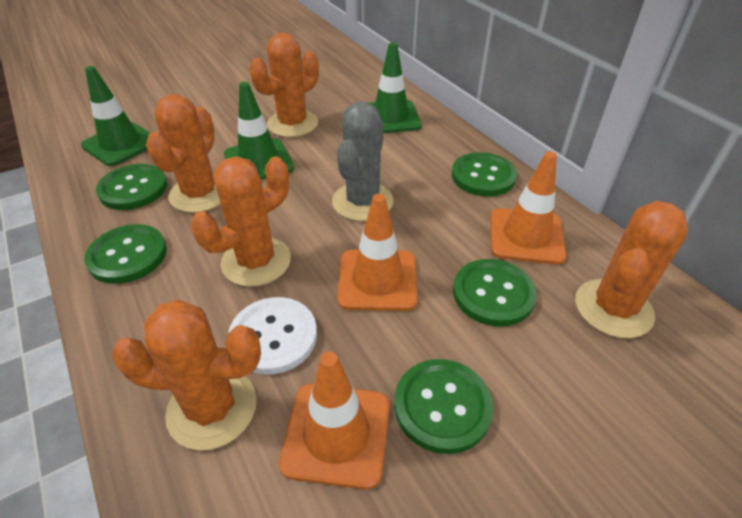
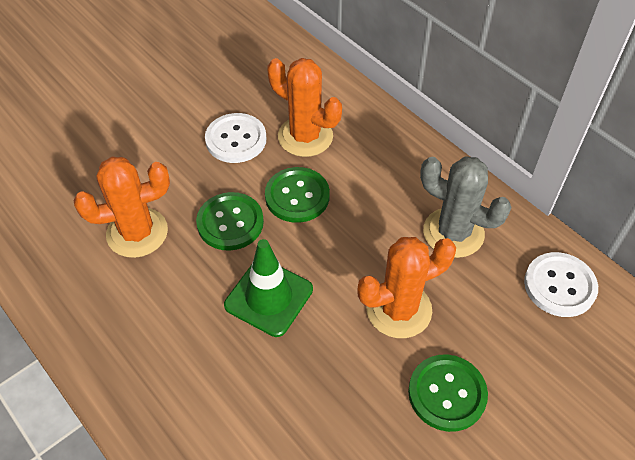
green button: [84,224,167,284] [96,164,167,210] [394,359,493,454] [451,152,517,196] [453,259,537,327] = 5 -> [196,192,264,251] [265,167,330,223] [408,354,488,432] = 3
green traffic cone: [81,66,150,166] [224,82,294,180] [369,42,422,133] = 3 -> [224,239,313,337] = 1
orange cactus: [112,300,261,450] [146,94,221,213] [191,156,291,287] [249,32,319,137] [575,201,688,338] = 5 -> [74,157,170,258] [267,58,342,157] [357,237,456,338] = 3
orange traffic cone: [279,352,390,490] [337,194,418,311] [490,151,567,265] = 3 -> none = 0
white button: [228,297,317,375] = 1 -> [205,113,266,163] [524,252,598,317] = 2

